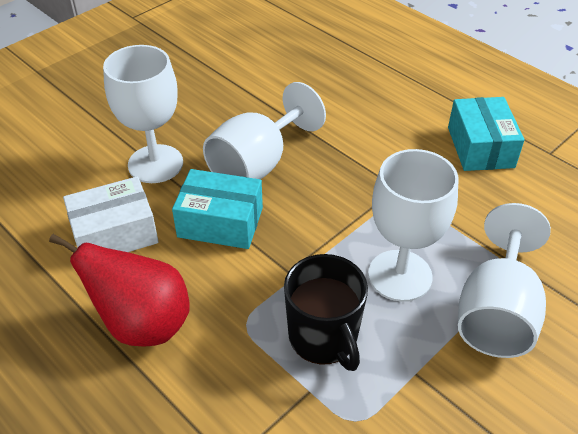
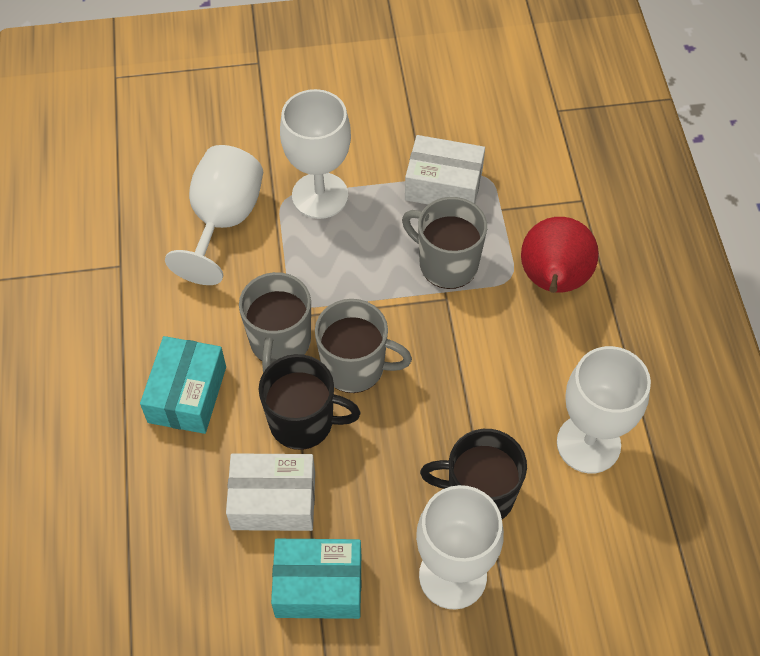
black mug: [284,254,368,371] = 1 -> [259,354,361,450] [420,429,527,519] = 2
grey mug: none = 0 -> [239,272,311,373] [315,299,412,393] [402,197,487,289] = 3
white box: [63,176,159,252] = 1 -> [226,453,315,531] [405,135,485,204] = 2

